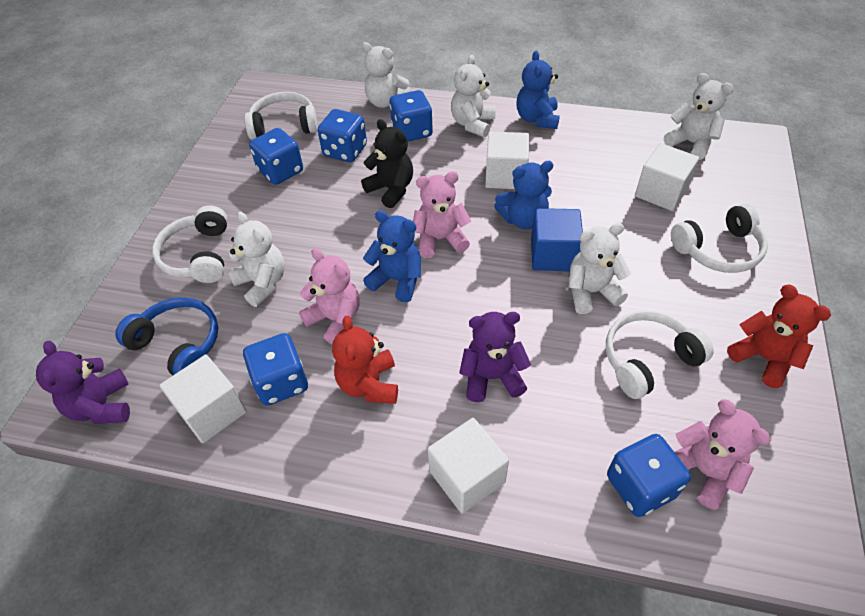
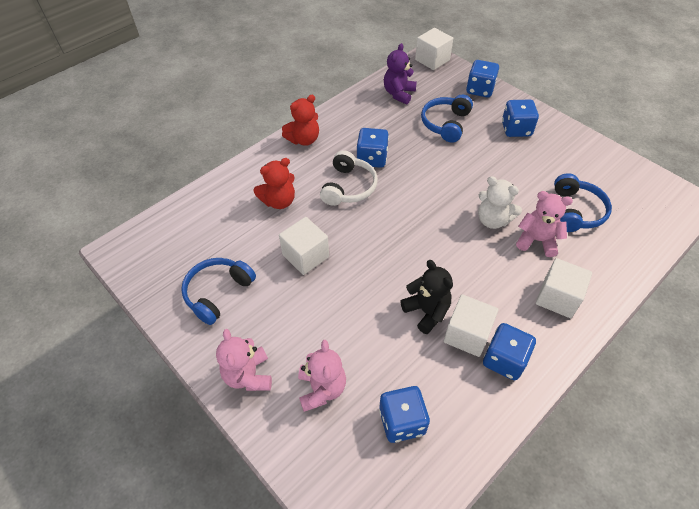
blue cube: [531,208,583,271] = 1 -> none = 0
blue headphones: [115,297,218,376] = 1 -> [181,258,256,325] [421,95,473,143] [554,173,612,232] = 3
blue teddy bear: [363,210,421,302] [494,161,553,229] [516,51,560,129] = 3 -> none = 0
purple teddy bear: [36,341,130,424] [459,312,531,402] = 2 -> [384,43,417,104] = 1
white headphones: [152,205,227,283] [244,92,318,140] [606,310,713,399] [671,204,767,273] = 4 -> [320,150,378,206] = 1
white teddy bear: [228,211,285,307] [362,42,411,108] [451,55,496,137] [569,223,631,314] [664,73,734,160] = 5 -> [478,176,522,229] = 1

